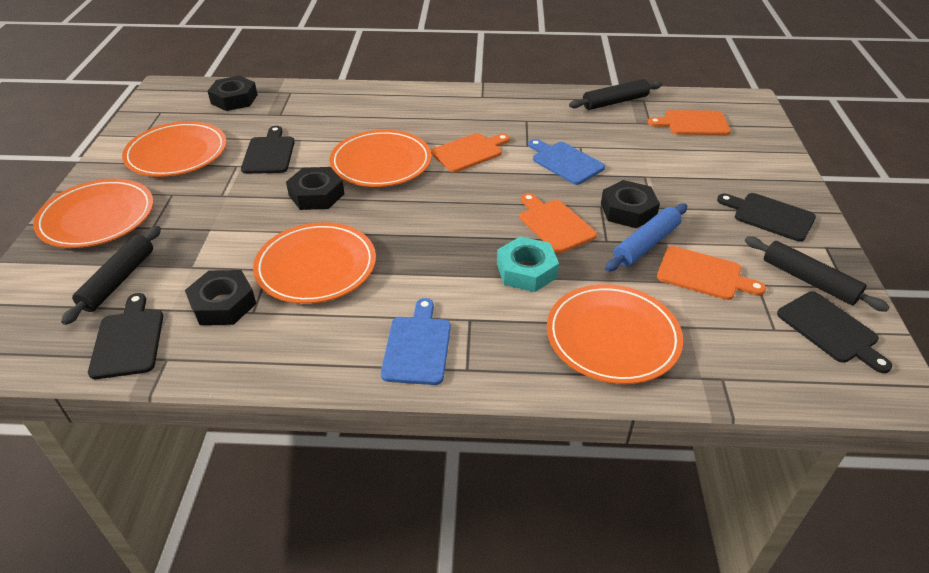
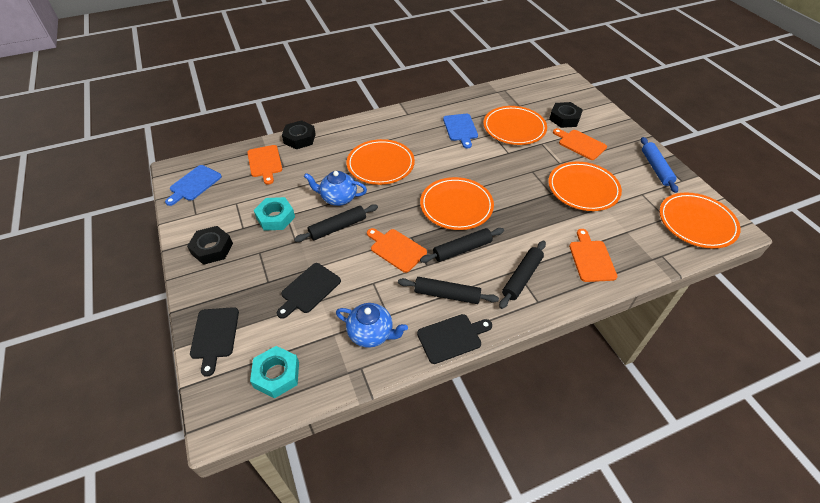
black cutting board: [88,293,163,379] [241,126,295,174] [717,193,816,242] [777,292,892,373] = 4 -> [190,307,239,377] [277,263,341,319] [417,314,492,364] = 3
black nut: [185,270,256,325] [208,76,258,111] [286,167,344,210] [601,180,660,228] = 4 -> [187,226,233,265] [282,120,316,149] [549,102,583,128] = 3
black rolling pin: [61,226,161,325] [569,79,662,110] [745,236,889,312] = 3 -> [294,204,378,242] [398,277,499,304] [420,228,504,263] [499,241,546,309] = 4
blue teapot: none = 0 -> [304,171,367,206] [336,303,408,348] = 2
turquoise nut: [497,237,559,292] = 1 -> [250,346,299,399] [254,197,295,231] = 2

